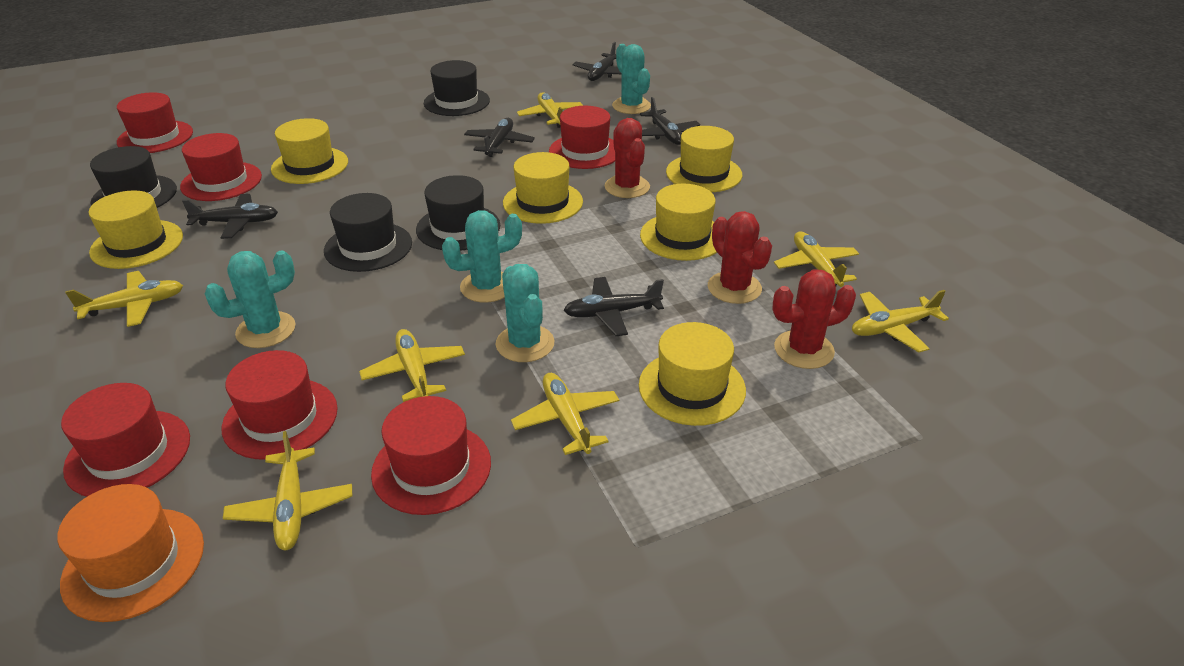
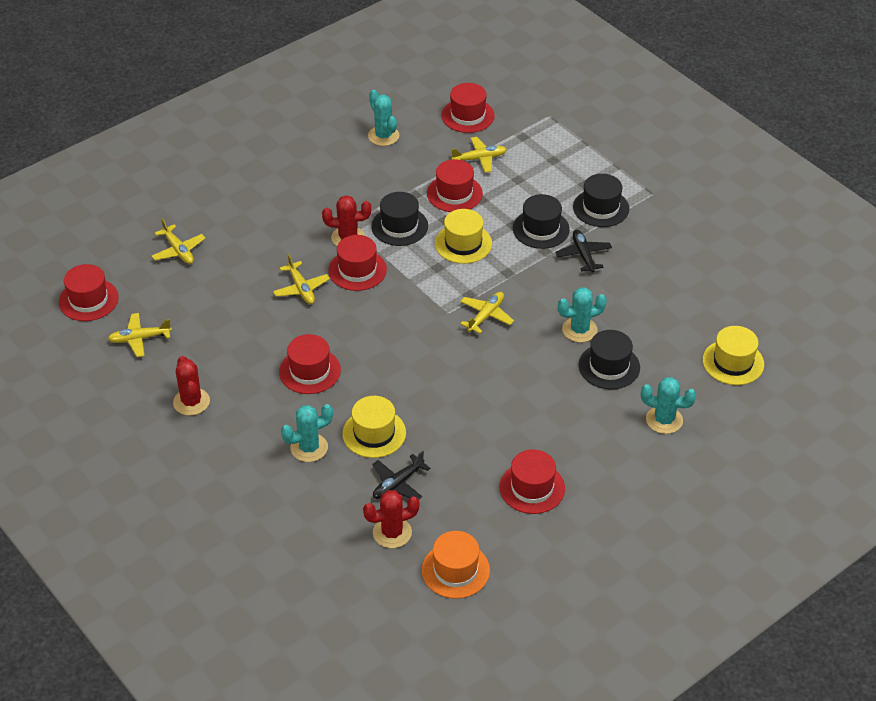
black plane: [182,194,278,239] [464,118,535,157] [564,277,664,336] [573,42,622,81] [640,97,700,145] = 5 -> [372,451,430,499] [555,230,612,272] = 2
yellow hat: [89,190,183,269] [271,118,348,184] [503,152,583,224] [639,322,746,426] [640,184,717,261] [666,126,742,192] = 6 -> [342,396,406,458] [435,209,492,264] [703,326,764,385] = 3
yellow plane: [65,271,183,327] [223,431,352,550] [359,329,465,402] [511,373,619,455] [517,92,583,128] [774,232,859,287] [852,290,949,352] = 7 -> [108,313,172,357] [152,218,205,264] [273,254,330,304] [451,137,507,173] [460,292,514,334] = 5

